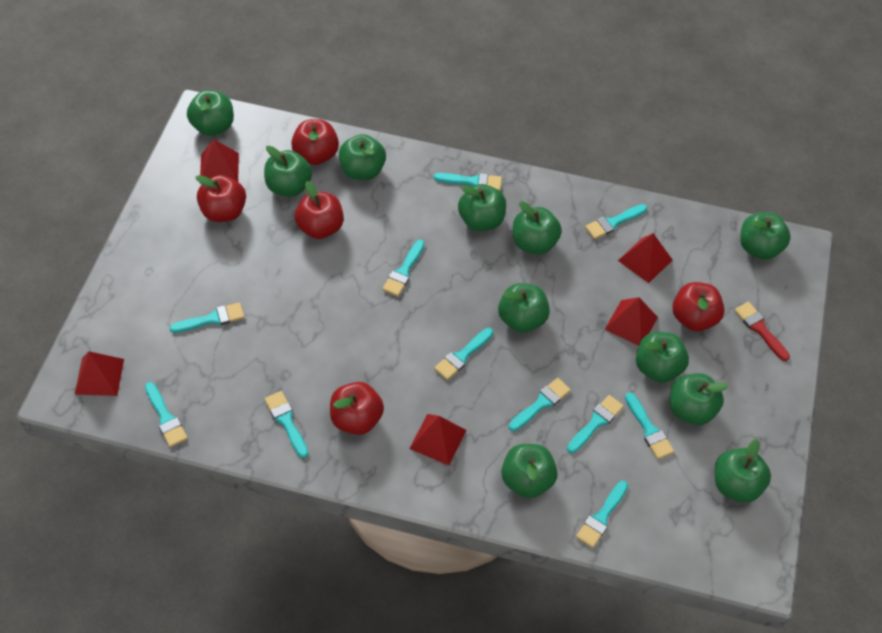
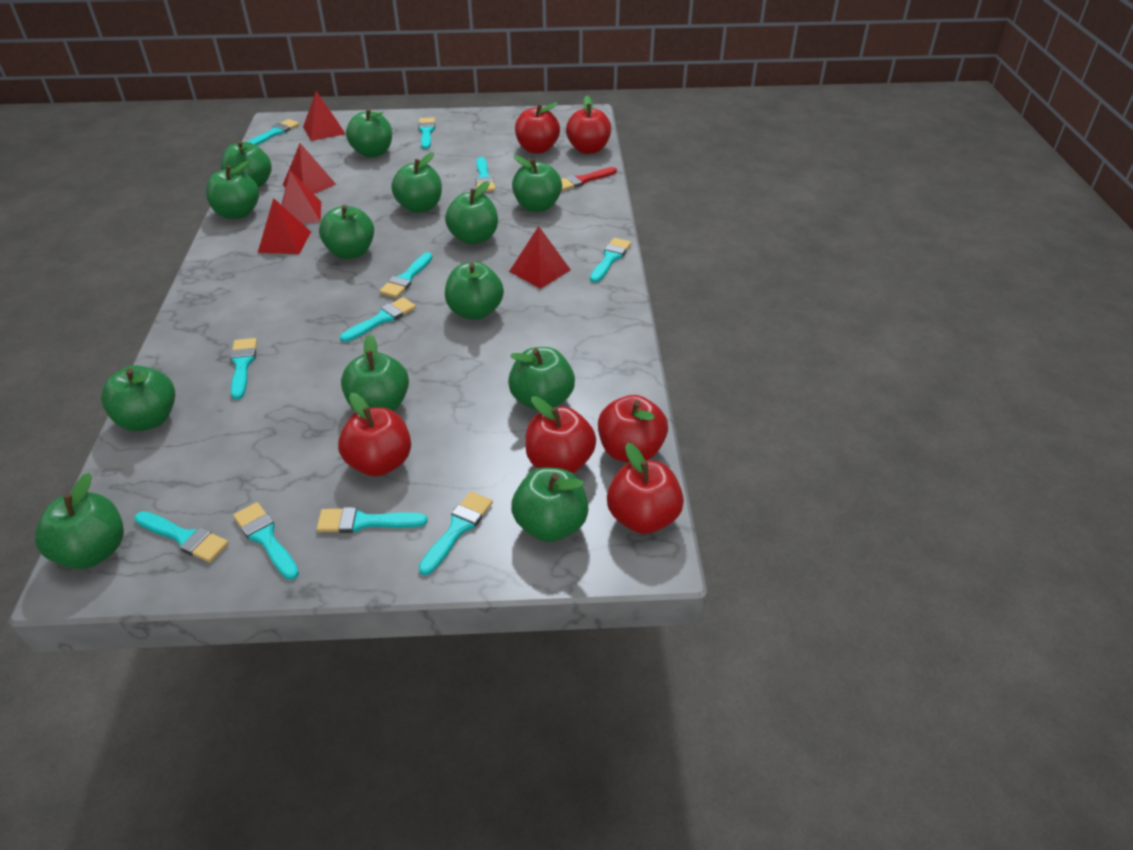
green apple: [187,90,234,136] [264,145,312,197] [339,134,386,180] [458,184,506,231] [498,283,550,333] [501,444,557,498] [513,201,562,255] [636,332,689,383] [670,373,728,425] [715,439,771,503] [740,212,791,260] = 11 -> [35,473,124,569] [101,365,175,431] [206,161,259,219] [221,140,272,188] [319,205,374,259] [341,334,409,411] [346,108,392,158] [391,152,442,213] [445,181,498,245] [445,262,504,320] [508,347,575,411] [511,467,588,542] [512,155,562,212] = 13
red apple: [196,175,246,222] [291,119,339,165] [294,181,344,239] [330,382,384,435] [673,282,725,331] = 5 -> [338,393,411,477] [515,102,560,154] [525,396,596,473] [566,96,611,154] [598,395,668,463] [607,443,684,534] = 6

